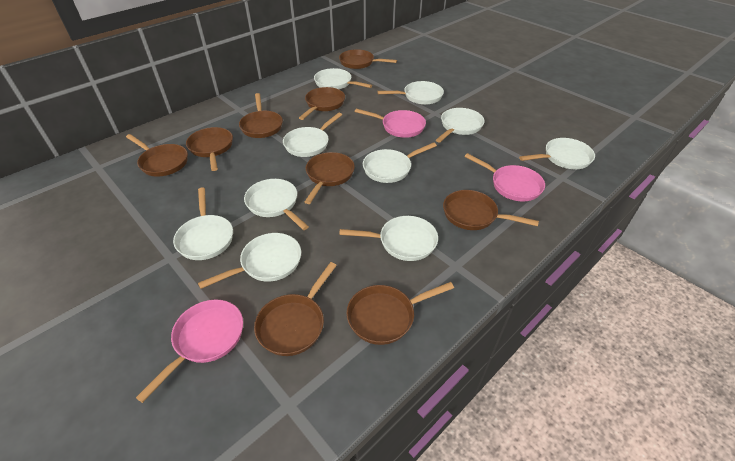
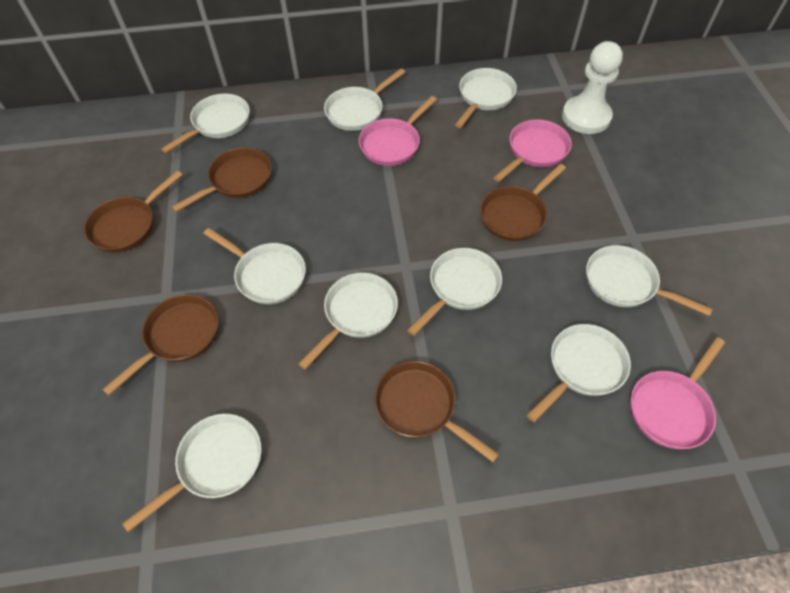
brown pan: [126,134,188,177] [186,127,233,171] [239,93,283,138] [254,262,337,356] [299,87,345,120] [305,152,355,204] [339,49,397,69] [346,282,454,345] [443,190,539,230] = 9 -> [84,171,182,253] [102,294,218,395] [172,148,272,212] [374,361,499,462] [480,164,566,241] = 5
white pan: [173,187,233,260] [198,233,301,289] [244,179,309,230] [283,112,342,157] [314,68,372,89] [339,216,438,261] [363,142,437,183] [377,81,444,105] [436,108,484,143] [519,138,595,169] = 10 -> [122,414,262,532] [161,94,250,153] [204,228,306,304] [298,273,398,369] [324,69,405,131] [407,248,502,336] [455,68,517,128] [527,324,631,422] [586,245,713,316] = 9
white pawn: none = 0 -> [562,41,623,134] = 1

